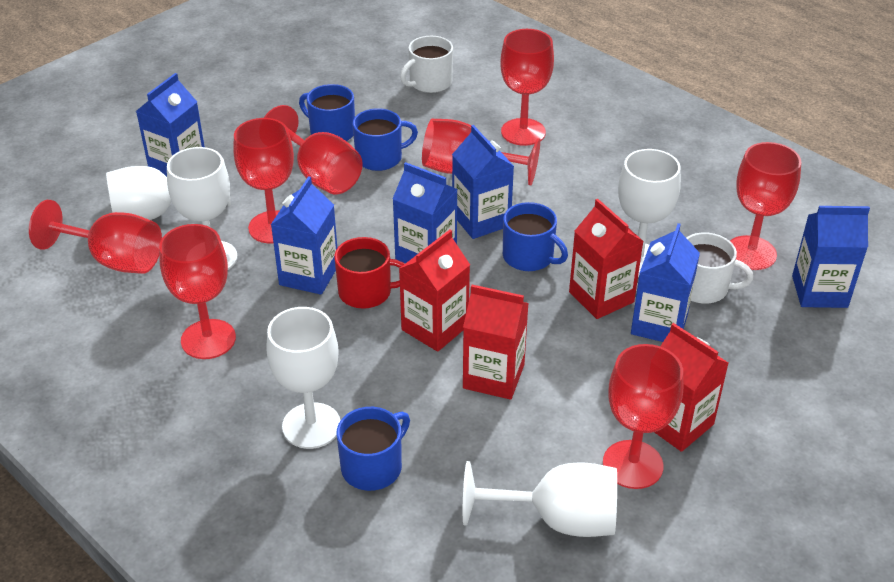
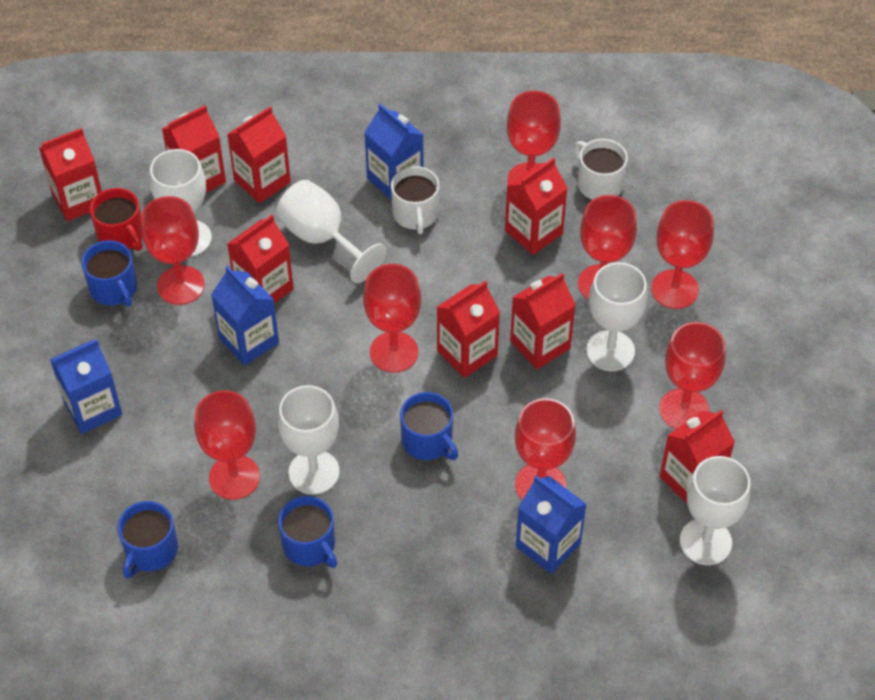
blue carton: [136,73,205,177] [271,176,337,295] [393,162,458,264] [452,125,514,239] [631,223,700,342] [792,206,870,308] = 6 -> [50,339,122,434] [211,266,279,366] [364,104,424,200] [516,476,587,574] = 4
red carton: [399,230,470,352] [463,285,529,400] [569,199,644,319] [654,323,729,452] = 4 -> [39,128,102,221] [162,105,226,193] [227,106,291,203] [227,215,294,304] [437,281,500,378] [505,158,567,255] [510,273,575,369] [660,410,735,504] = 8

